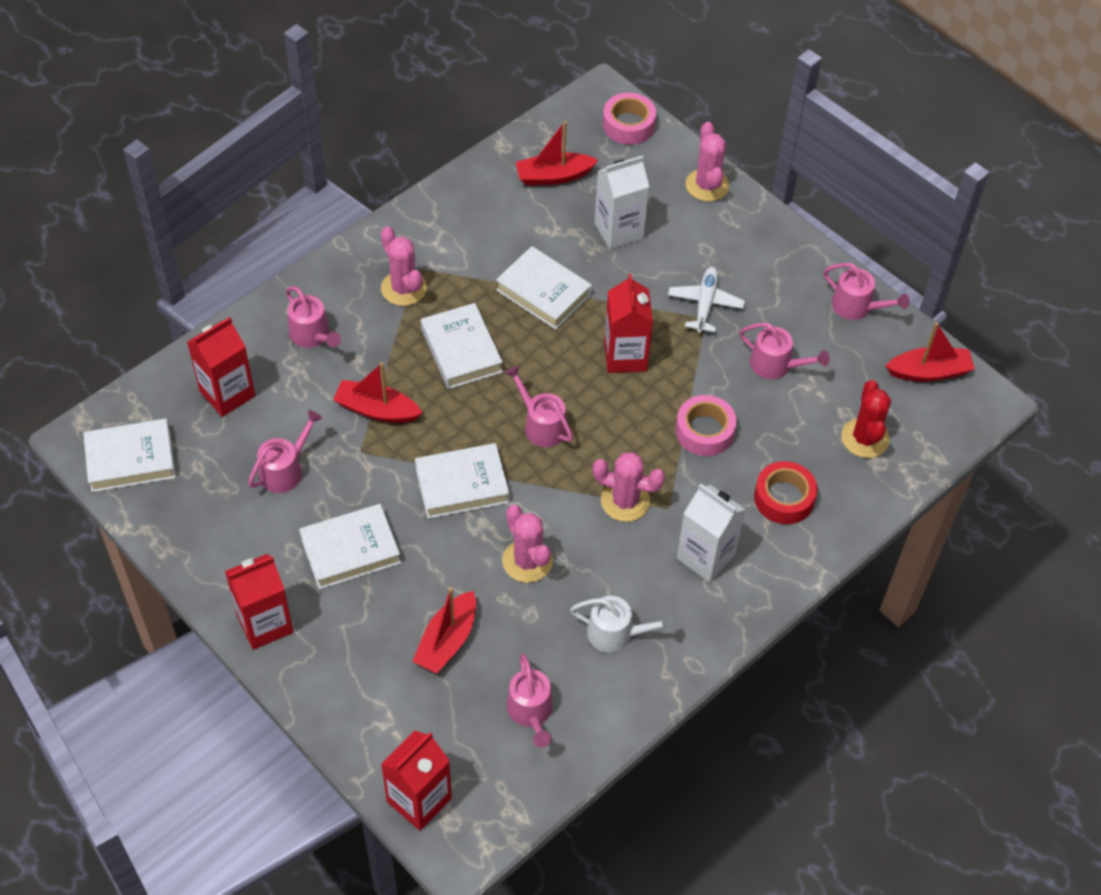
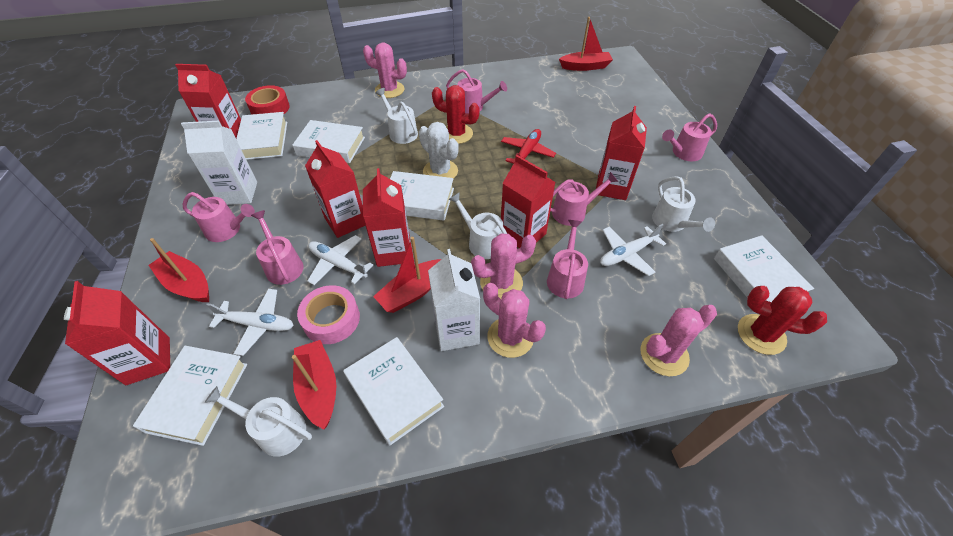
pink tape: [603,93,656,145] [675,395,737,456] = 2 -> [297,285,360,344] = 1
red cactus: [841,380,891,458] = 1 -> [432,85,480,144] [738,286,827,355] = 2
red carton: [187,317,255,417] [225,554,293,650] [381,731,452,831] [604,274,653,373] = 4 -> [64,281,170,385] [175,64,241,138] [305,140,366,238] [363,168,410,267] [501,155,556,248] [596,106,647,200] = 6
red plane: none = 0 -> [501,129,556,164] = 1
white book: [83,419,176,492] [299,504,401,589] [415,443,509,519] [421,303,503,389] [496,246,592,330] = 5 -> [133,346,247,446] [236,112,287,160] [292,120,365,163] [343,337,444,445] [390,171,454,221] [714,235,814,302] = 6
white cactus: none = 0 -> [419,122,459,178] = 1
white plane: [668,267,745,333] = 1 -> [206,289,294,356] [307,235,373,285] [600,224,666,276] = 3
white watering can: [570,596,675,653] = 1 -> [205,386,312,457] [375,88,418,144] [448,192,507,259] [652,176,715,232] = 4

